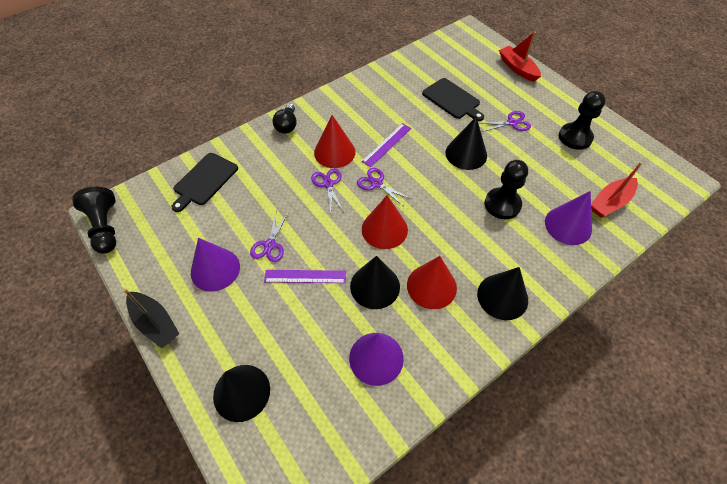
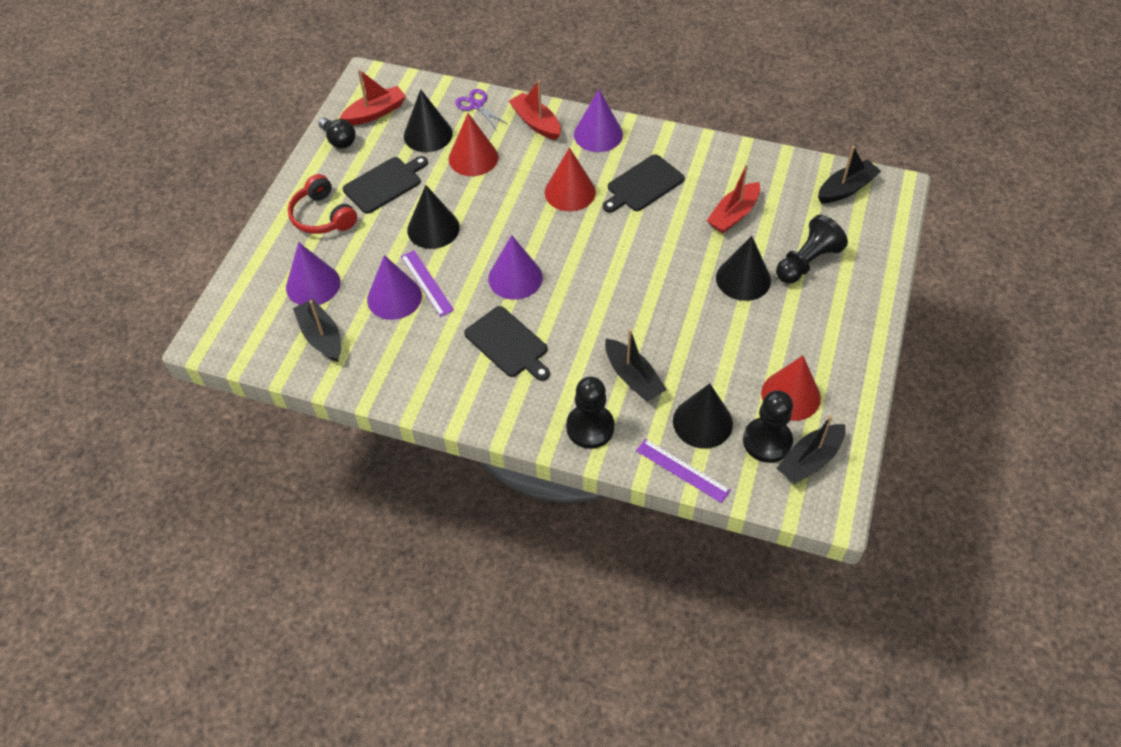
black boat: [123,289,180,348] = 1 -> [293,299,341,362] [605,329,667,401] [776,415,845,484] [818,146,881,203] = 4
black cutting board: [171,153,238,212] [422,78,484,121] = 2 -> [343,156,428,214] [464,306,550,381] [603,154,685,213] = 3
purple cone: [191,238,240,292] [349,333,404,386] [545,191,592,245] = 3 -> [286,242,340,305] [367,255,422,320] [488,235,542,300] [574,89,623,152] = 4
purple scissors: [250,212,289,262] [311,169,343,213] [357,168,412,206] [478,111,531,132] = 4 -> [455,89,508,130] = 1
red boat: [499,31,541,82] [591,162,642,217] = 2 -> [339,69,406,125] [509,80,561,140] [707,164,760,233] = 3
red headphones: none = 0 -> [288,174,357,234] = 1

